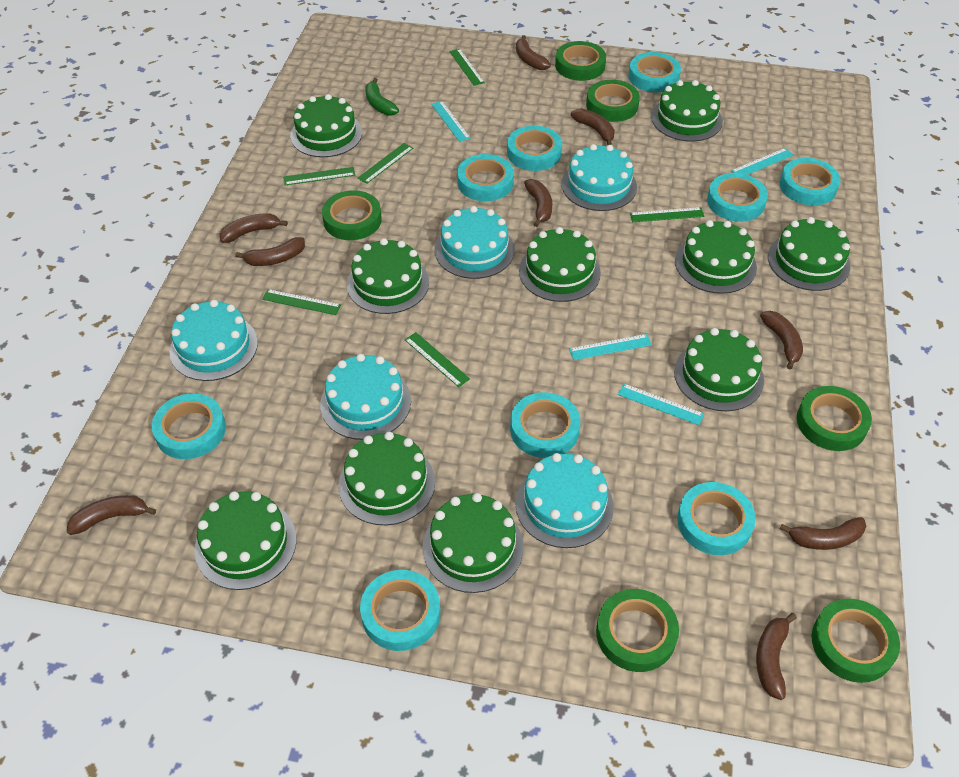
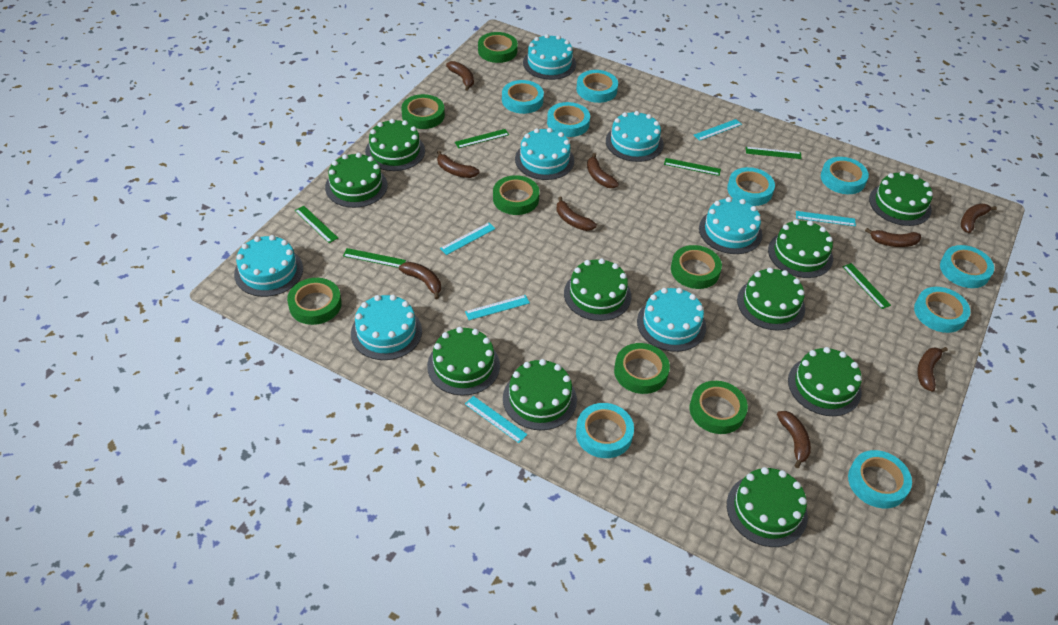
green banana: [365,78,399,116] = 1 -> none = 0
green tape: [322,190,382,240] [555,41,606,81] [586,80,640,122] [596,589,679,672] [797,386,872,451] [811,599,900,683] = 6 -> [287,278,342,325] [401,94,445,129] [478,32,518,63] [493,175,539,215] [614,343,670,394] [671,245,722,289] [690,381,748,434] = 7
turquoise cake: [170,300,258,381] [320,354,411,440] [435,206,515,279] [515,453,614,548] [562,144,637,211] = 5 -> [234,235,303,297] [351,295,422,360] [515,128,574,180] [523,34,576,80] [606,111,664,162] [637,288,706,352] [699,197,762,254] = 7
turquoise ruler: [431,101,471,142] [569,334,652,360] [618,384,704,425] [731,148,793,175] = 4 -> [440,222,496,255] [465,295,530,320] [465,396,528,443] [694,119,742,141] [796,211,856,226] = 5

